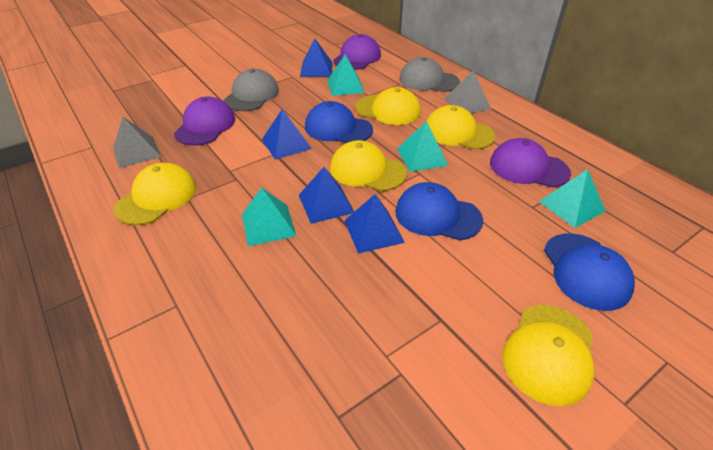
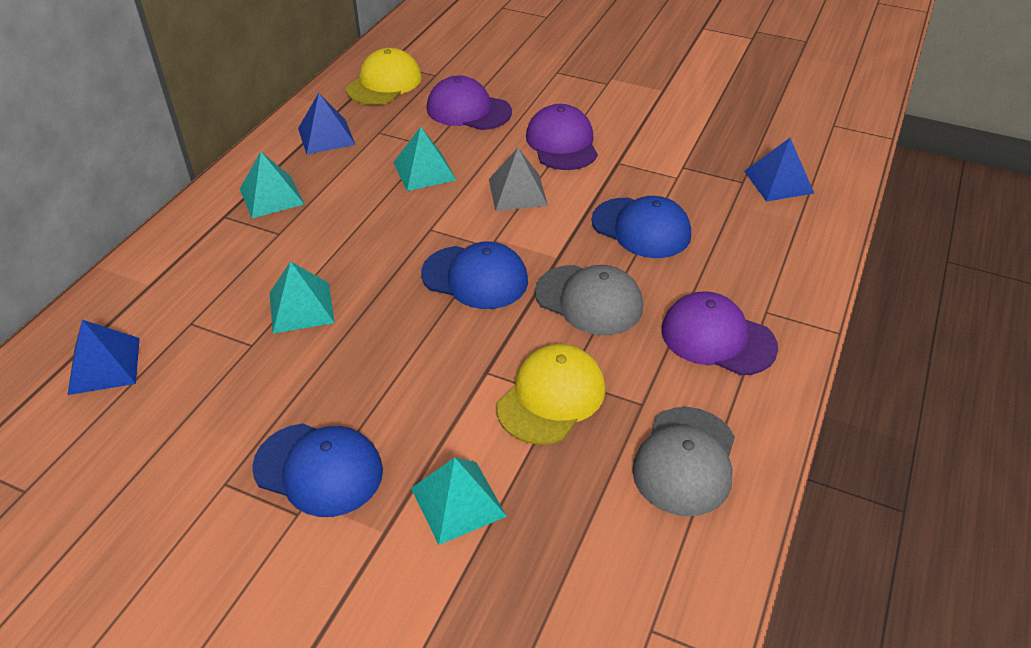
blue pyramid: [262,109,312,159] [299,167,354,224] [300,38,333,77] [344,194,405,254] = 4 -> [68,320,140,395] [298,93,355,154] [744,138,814,202] = 3
grey pyramid: [113,117,161,168] [444,70,491,113] = 2 -> [489,148,548,211] = 1
yellow cap: [114,163,197,225] [330,140,407,191] [355,87,421,125] [427,105,496,150] [502,305,594,406] = 5 -> [346,48,422,105] [497,344,606,445] = 2

